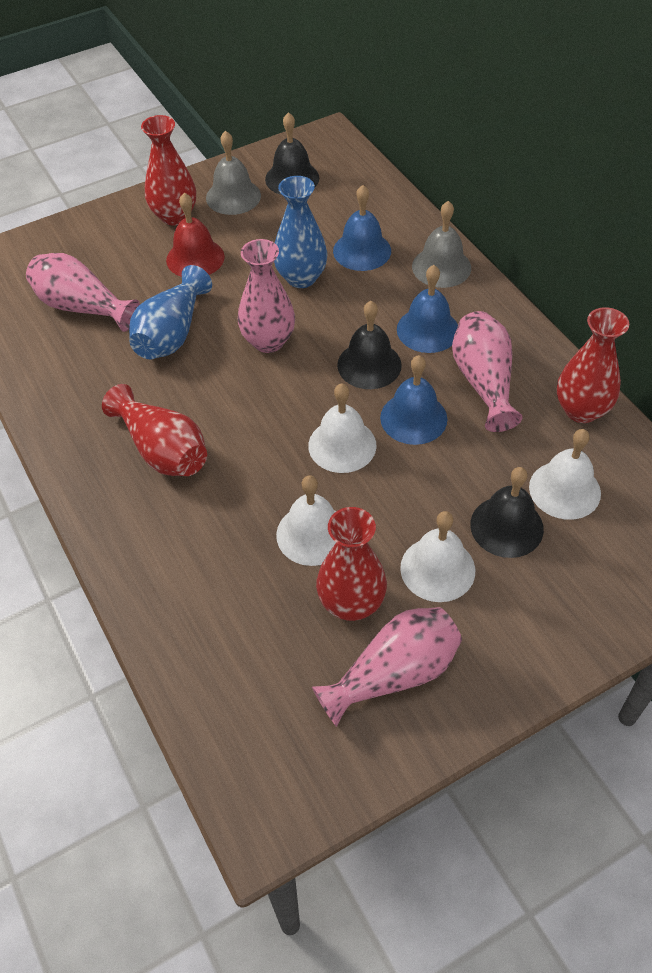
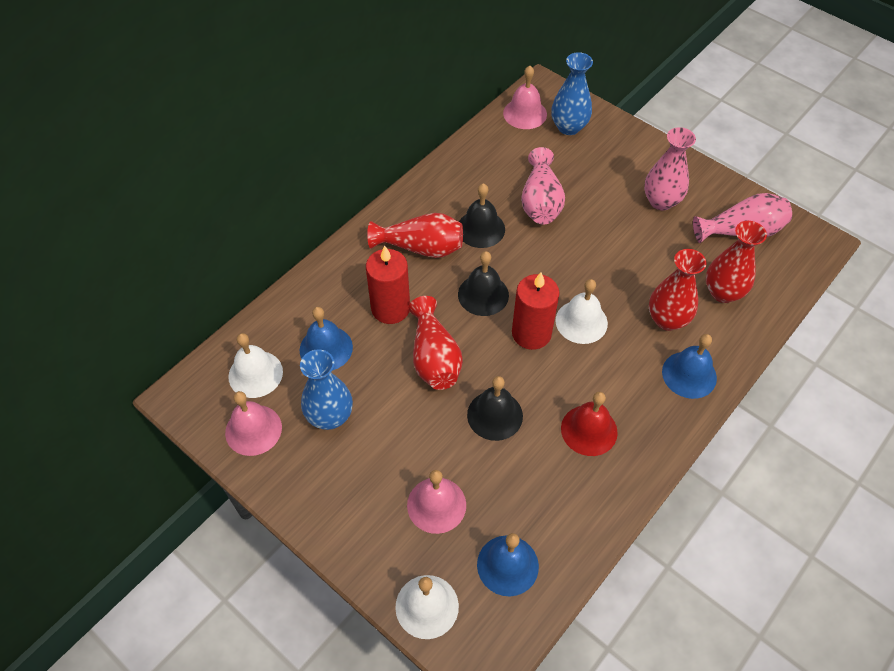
grey bell: [206,131,261,215] [412,201,471,288] = 2 -> none = 0
pink bell: none = 0 -> [225,391,282,456] [407,470,466,534] [503,66,547,129] = 3
pink vase: [26,253,140,332] [238,239,295,353] [312,607,462,727] [452,311,522,432] = 4 -> [521,147,565,224] [644,127,696,210] [693,193,792,243] = 3
red candle: none = 0 -> [366,246,410,324] [512,272,560,350] = 2
white bell: [276,475,336,566] [308,383,377,473] [400,511,475,602] [529,429,601,520] = 4 -> [228,333,283,398] [395,575,459,639] [555,279,608,344] = 3

